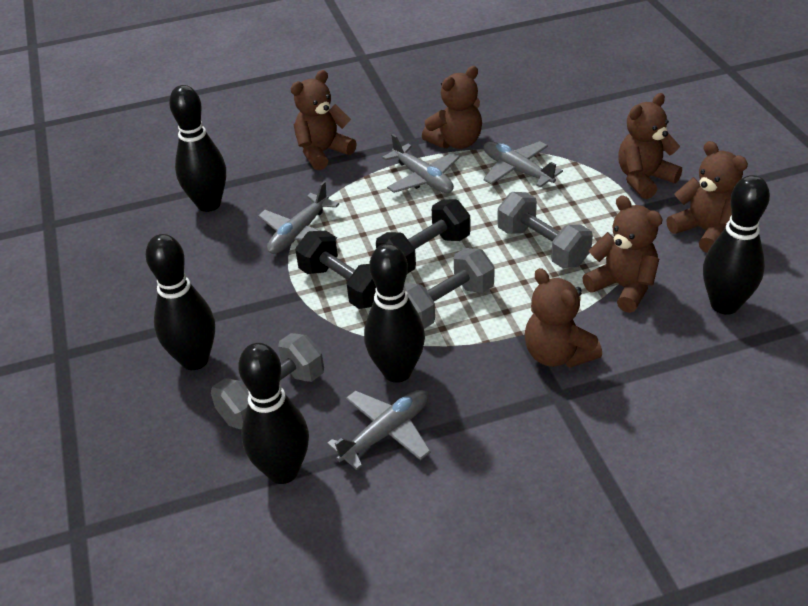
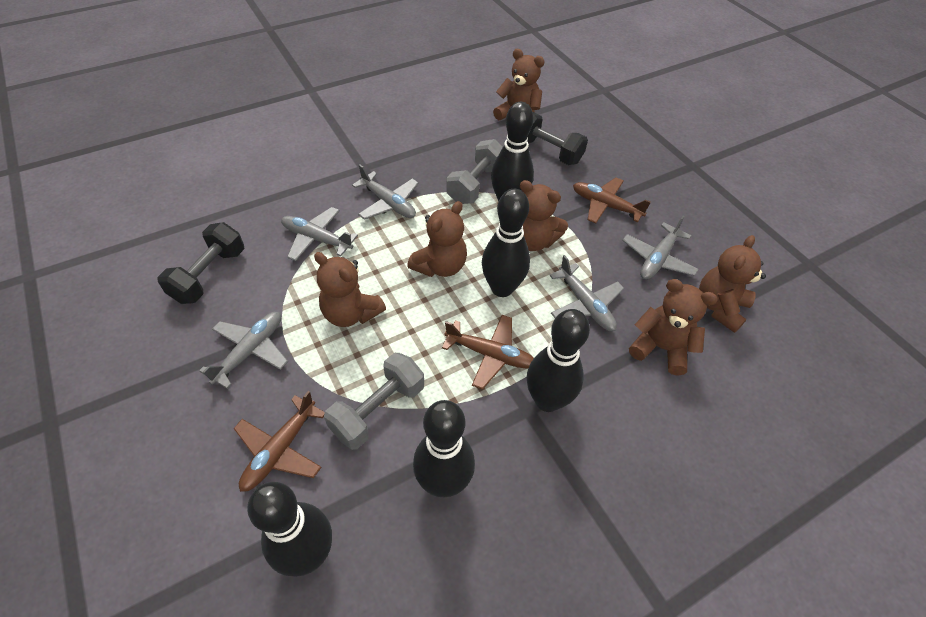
brown plane: none = 0 -> [233,391,325,492] [442,315,534,390] [573,178,651,223] = 3
grey dumbbell: [211,333,324,429] [404,248,495,329] [497,192,593,268] = 3 -> [324,353,424,450] [447,139,503,204] = 2
grey plane: [258,181,339,254] [327,390,431,470] [382,134,460,193] [483,141,563,188] = 4 -> [199,312,288,389] [281,207,358,261] [352,165,419,220] [549,255,624,331] [622,216,699,279] = 5

